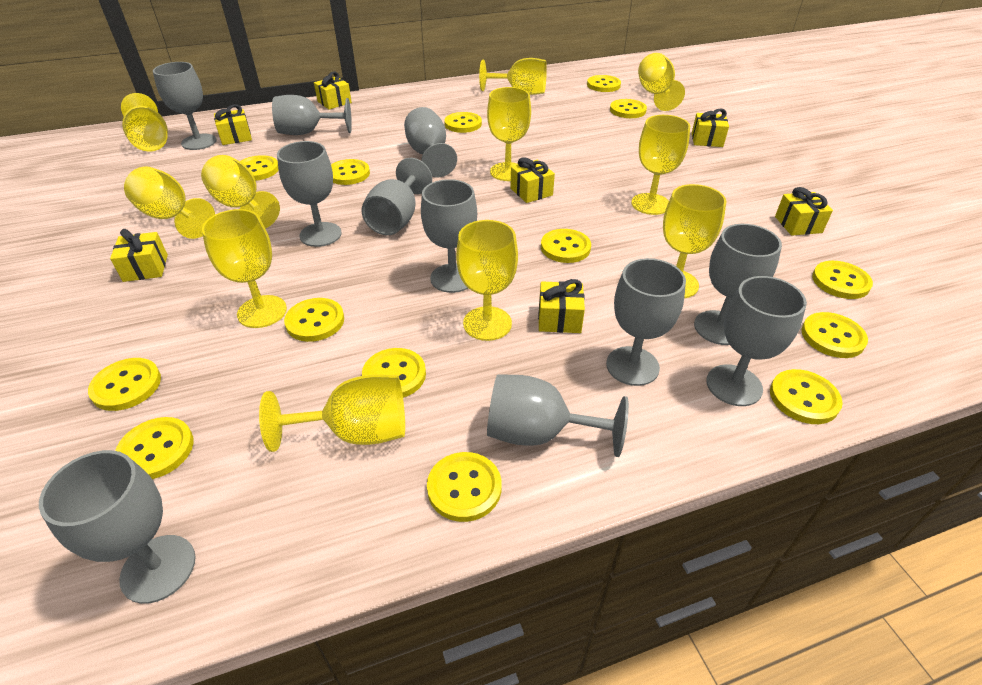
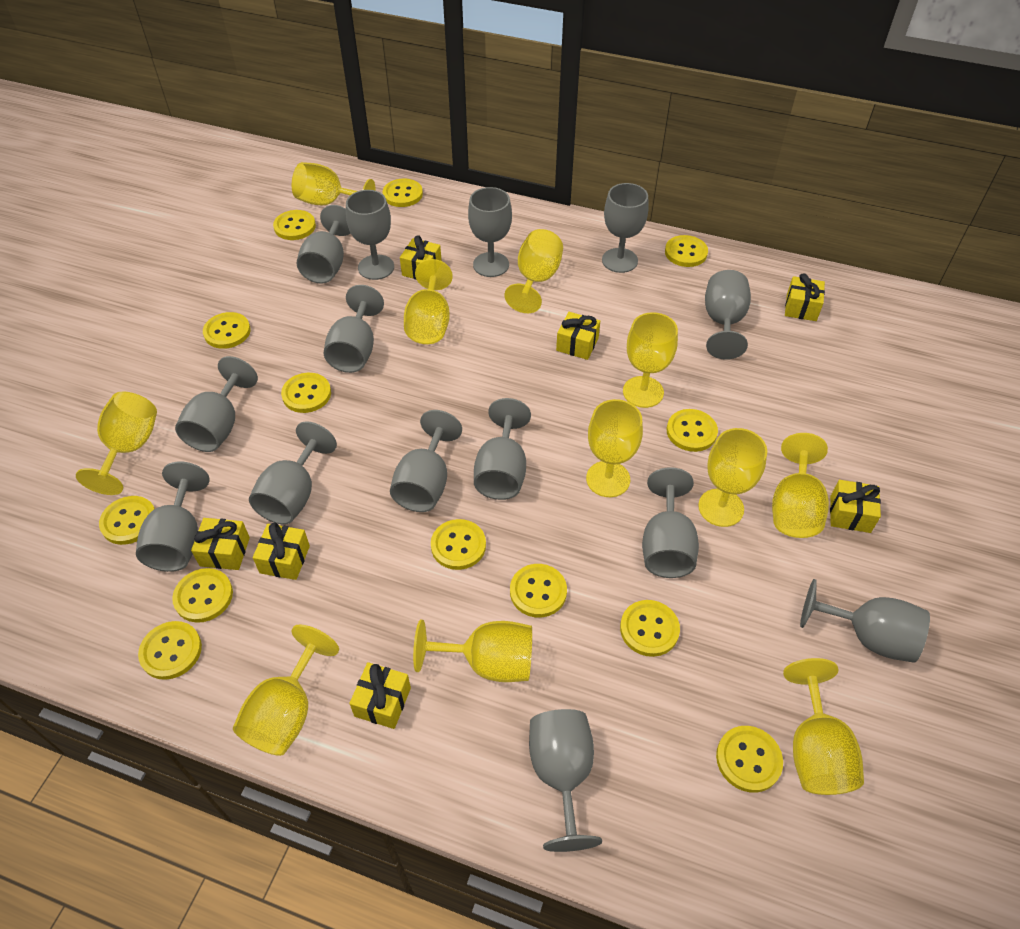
grey goblet: [39,450,196,604] [153,62,217,150] [272,95,352,135] [277,141,342,247] [361,158,432,235] [404,107,457,178] [421,179,477,293] [487,374,629,457] [606,258,686,386] [694,224,782,345] [706,276,807,406] = 11 -> [136,462,210,572] [175,356,258,452] [249,421,337,524] [297,205,351,284] [324,285,384,373] [346,190,394,280] [390,410,462,512] [468,187,512,277] [474,398,531,500] [529,709,602,852] [602,183,649,273] [642,467,699,578] [705,270,751,360] [800,579,930,663] = 14
yellow button: [88,358,161,411] [115,417,194,479] [240,155,279,181] [284,298,344,342] [331,159,370,185] [362,348,426,398] [427,452,502,522] [444,112,482,133] [541,229,591,263] [587,75,621,92] [610,99,647,118] [770,369,843,424] [801,312,868,358] [812,261,873,299] = 14 -> [99,496,155,545] [138,621,202,680] [172,568,233,623] [203,312,251,349] [273,210,316,240] [281,373,331,413] [383,178,423,207] [431,519,486,570] [510,564,567,618] [620,600,680,657] [665,235,708,267] [667,409,718,452] [716,726,783,793] = 13

